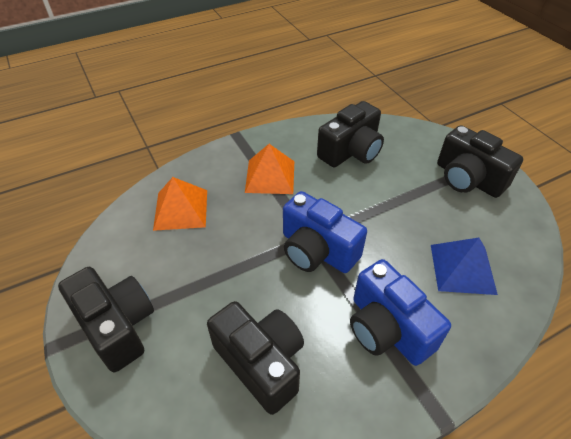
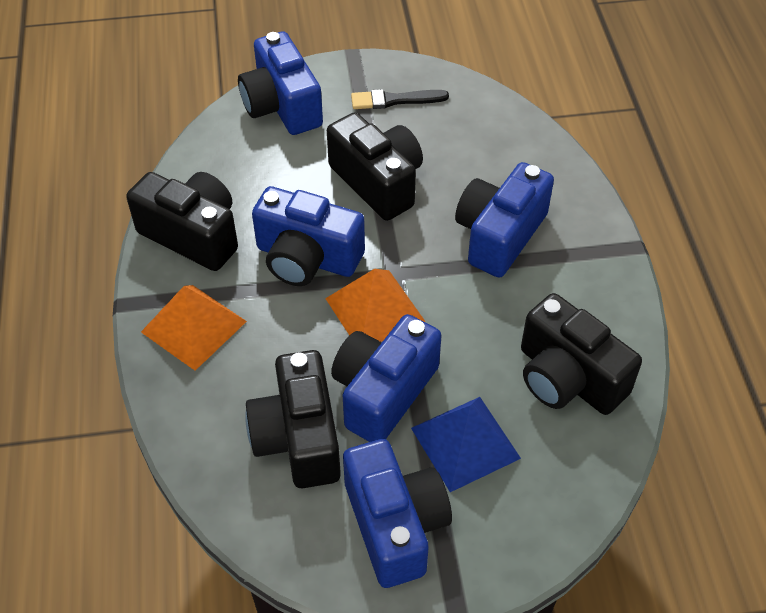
black brush: none = 0 -> [351,89,449,109] = 1
blue camera: [283,191,367,273] [350,259,451,366] = 2 -> [238,31,323,135] [252,186,365,286] [331,314,441,442] [343,439,452,588] [455,162,554,278] = 5

